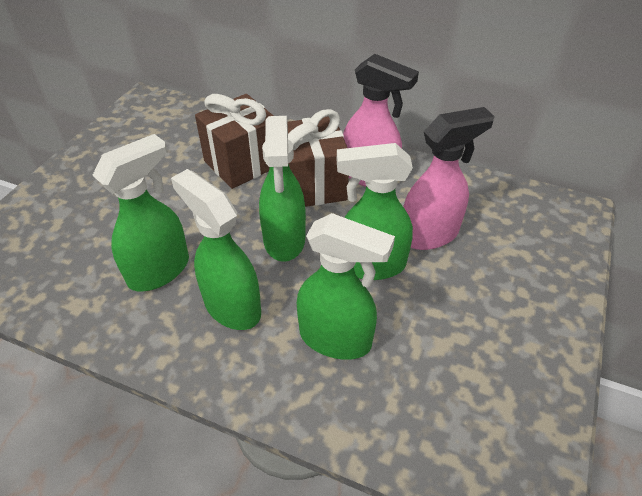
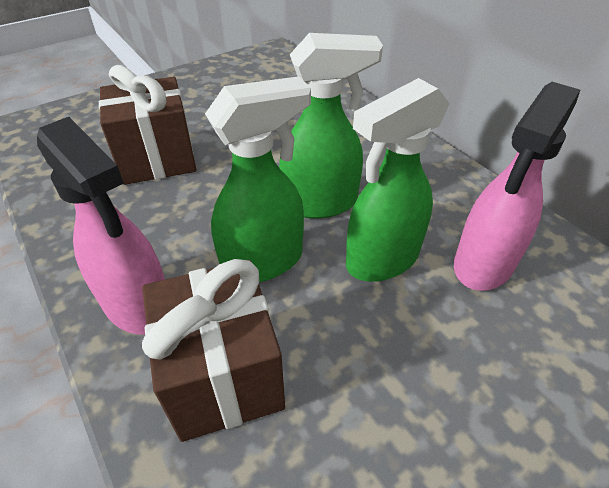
green spray bottle: [92,134,189,291] [171,169,261,330] [259,116,306,262] [297,213,395,360] [337,143,413,280] = 5 -> [205,76,311,282] [279,33,383,219] [346,78,450,282] = 3

